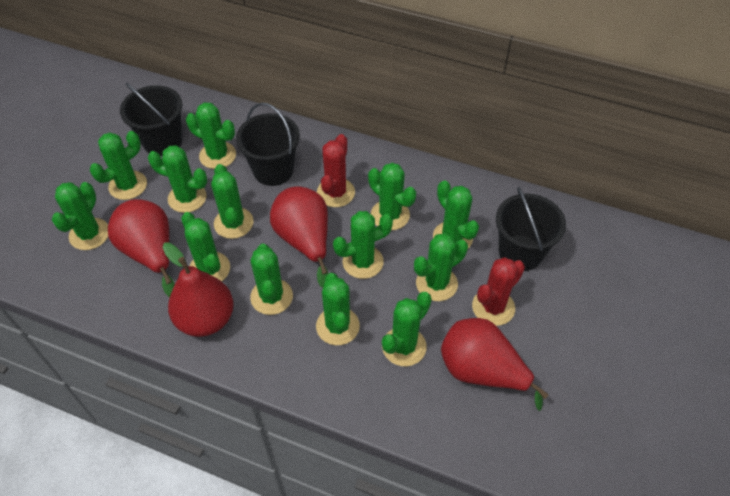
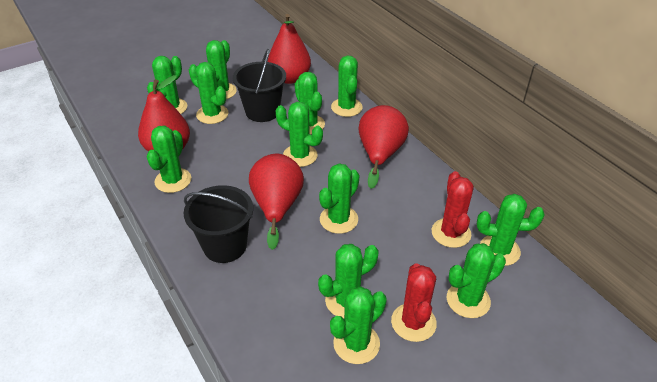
black bucket: [120,83,183,156] [236,102,300,186] [496,187,566,271] = 3 -> [184,185,253,263] [233,49,286,122] = 2
green cactus: [52,182,108,250] [90,131,147,200] [148,145,207,213] [181,212,230,281] [186,102,236,169] [211,164,254,239] [250,244,293,315] [316,273,360,345] [333,211,393,279] [368,163,416,230] [382,292,432,366] [414,233,468,301] [433,180,479,248] = 13 -> [147,56,187,114] [147,126,191,193] [189,62,229,124] [206,40,237,99] [275,102,323,167] [295,72,325,134] [318,244,379,318] [319,164,360,234] [330,286,387,364] [331,55,363,117] [447,243,506,318] [477,194,544,266] = 12

